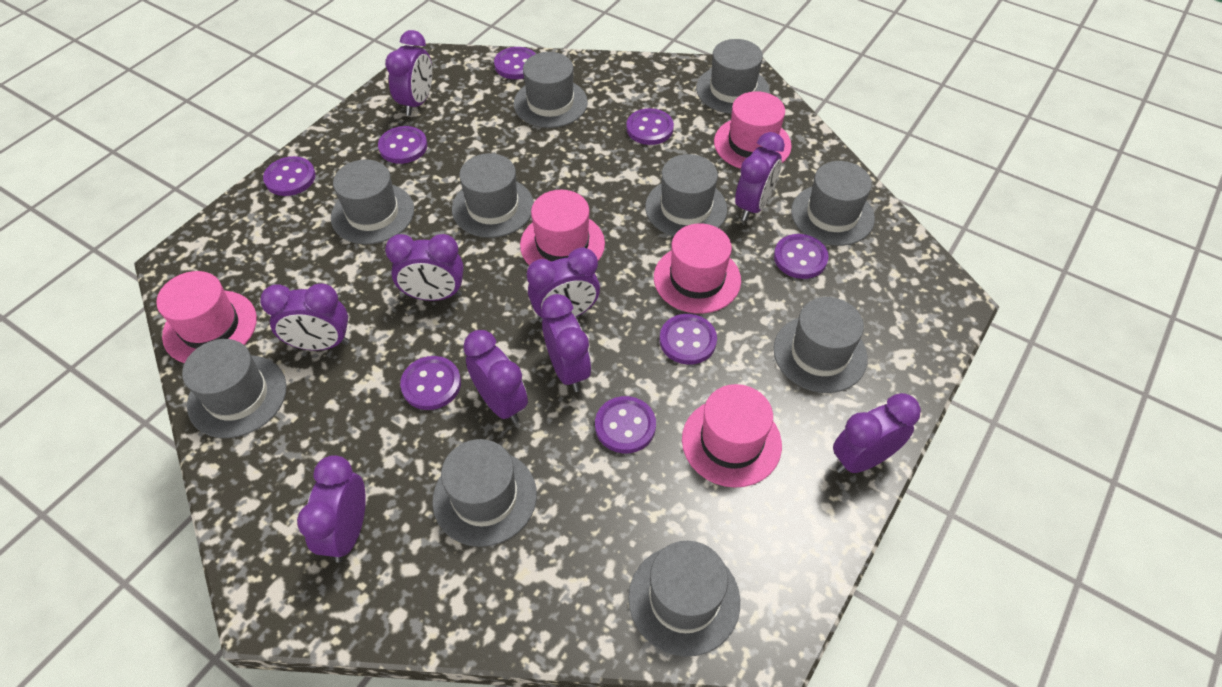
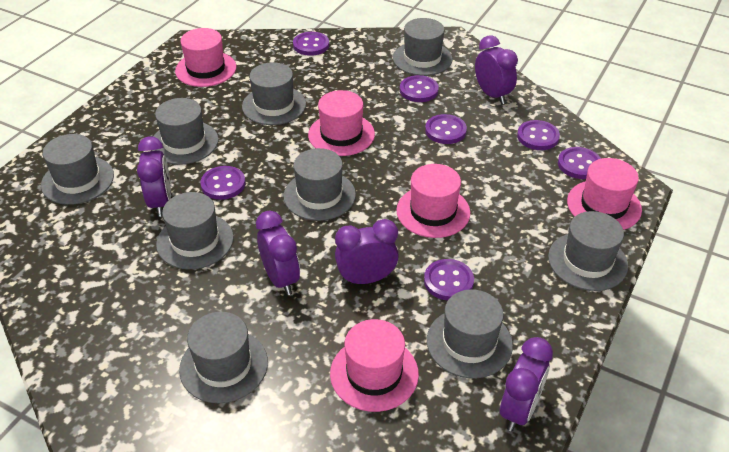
grey hat: [182,339,286,438] [331,159,414,244] [432,439,537,547] [452,153,534,238] [513,52,588,128] [628,541,740,657] [645,154,727,237] [696,39,770,114] [773,297,868,393] [791,161,875,246] = 10 -> [41,134,114,205] [151,98,218,165] [156,192,234,269] [179,312,268,403] [242,62,306,125] [283,148,356,221] [393,18,453,76] [427,289,513,378] [548,211,628,291] = 9
purple button: [263,156,316,196] [378,126,427,164] [400,356,461,410] [494,47,536,79] [595,396,656,453] [626,108,674,145] [660,314,717,365] [774,234,829,279] = 8 -> [200,166,245,200] [293,32,329,56] [400,75,439,102] [424,259,474,300] [425,114,467,144] [517,120,560,150] [558,147,601,179] = 7
purple clock: [260,283,349,351] [297,455,366,563] [385,30,432,116] [385,234,464,301] [463,330,528,424] [527,248,600,323] [541,294,591,392] [735,132,785,221] [833,393,921,473] = 9 -> [137,136,171,217] [256,211,300,295] [335,219,399,285] [475,35,518,104] [500,337,553,431] = 5

